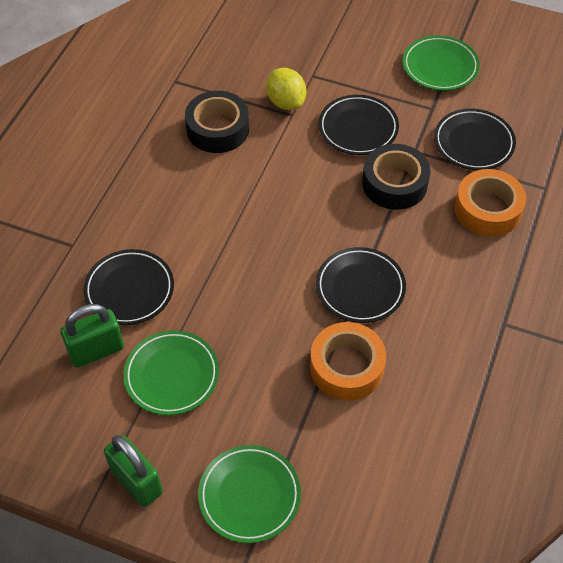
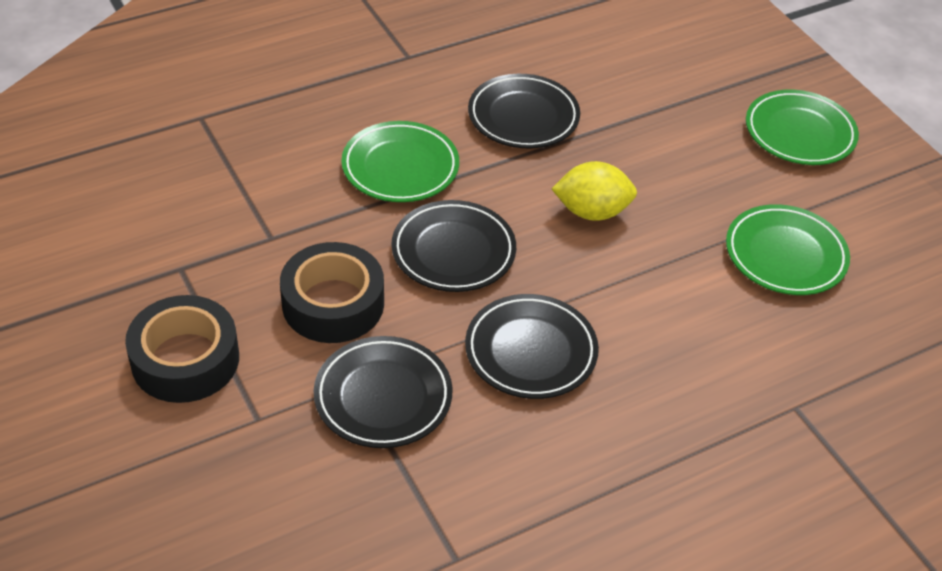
green padlock: [60,304,124,367] [104,435,163,507] = 2 -> none = 0
orange tape: [310,322,386,401] [455,169,526,237] = 2 -> none = 0

